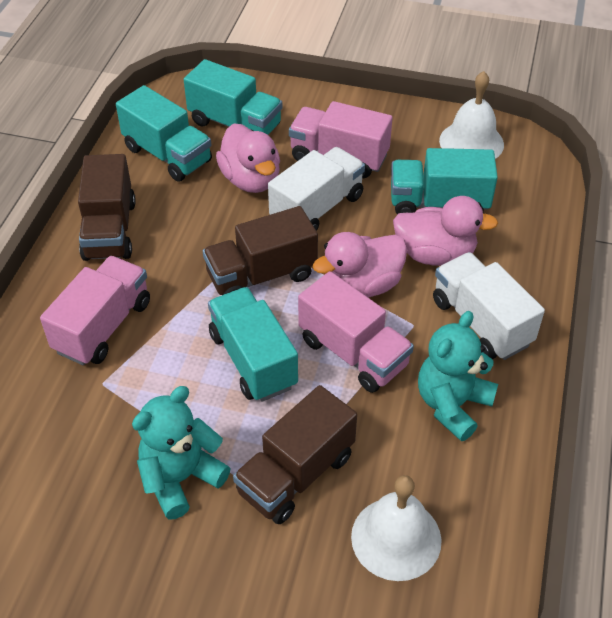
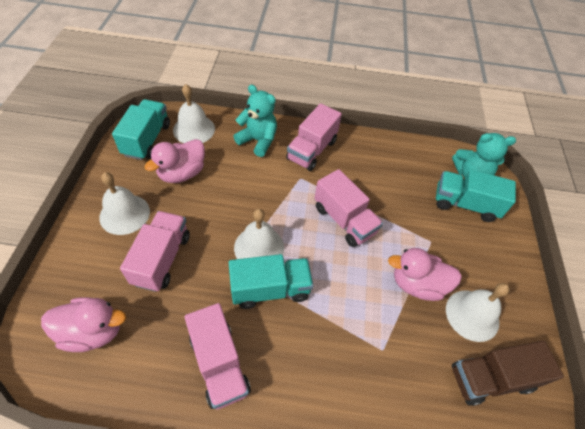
brown truck: [78,154,136,261] [203,206,318,295] [233,385,357,524] = 3 -> [452,341,564,406] = 1
pink truck: [40,256,150,365] [289,101,393,178] [298,271,414,393] = 3 -> [120,211,190,292] [184,303,251,409] [286,103,342,171] [314,169,383,247] = 4
turquoise truck: [116,85,212,182] [184,59,282,135] [208,287,298,402] [391,148,498,215] = 4 -> [112,99,170,160] [229,254,314,309] [436,169,516,222] = 3
white bell: [351,475,442,581] [439,71,504,159] = 2 -> [99,172,150,235] [173,84,215,143] [234,209,284,259] [446,283,510,342] = 4
white truck: [268,147,365,231] [433,252,545,360] = 2 -> none = 0

